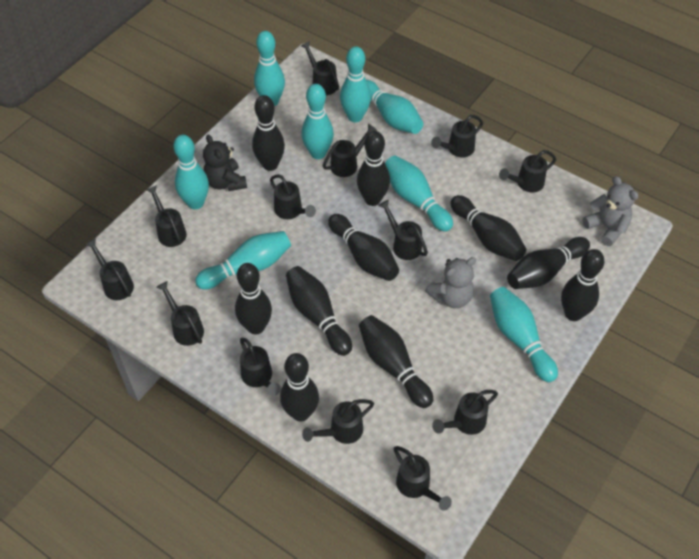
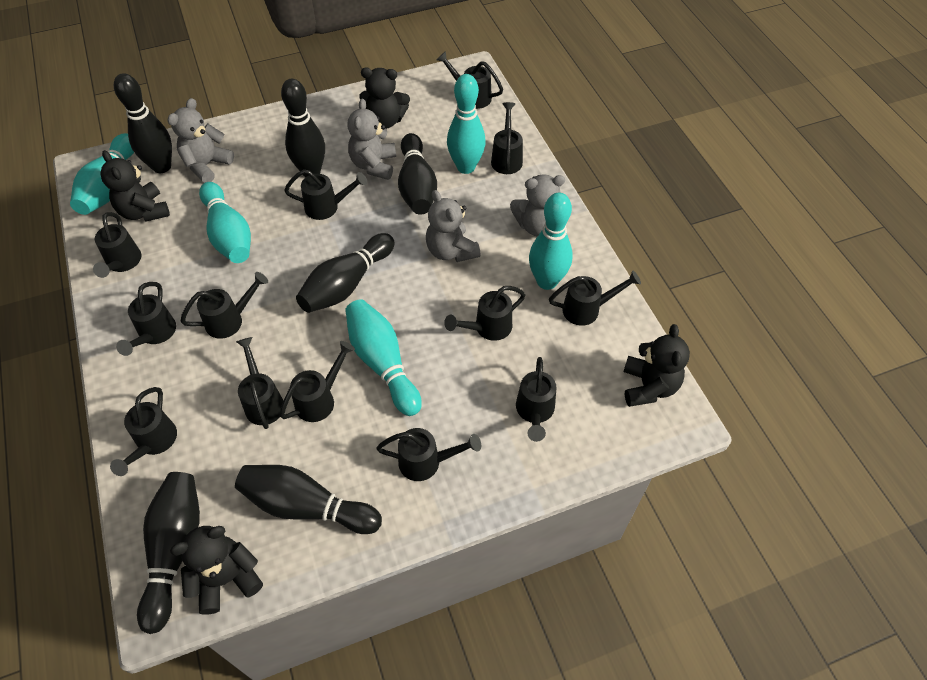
black bowling pin: [235,263,272,335] [252,95,285,171] [280,353,319,422] [286,266,352,356] [328,214,399,281] [357,131,390,206] [359,315,433,408] [450,195,526,261] [507,237,590,289] [561,249,604,321] = 10 -> [114,73,172,173] [137,472,200,634] [235,465,382,534] [281,79,325,177] [296,233,395,313] [398,133,437,215] = 6
black teddy bear: [203,135,247,191] = 1 -> [100,150,170,222] [170,526,263,615] [359,67,410,129] [624,324,690,407] = 4
grey teddy bear: [425,257,476,308] [583,176,638,246] = 2 -> [168,98,234,183] [347,99,396,180] [426,190,481,262] [510,175,565,237] = 4
turquoise bowling pin: [173,135,209,209] [195,231,291,289] [254,31,285,106] [301,84,334,159] [340,46,371,122] [366,80,423,134] [385,155,453,232] [490,287,558,382] = 8 -> [70,133,134,215] [199,182,251,263] [345,299,422,416] [447,74,486,174] [529,193,573,290] = 5

